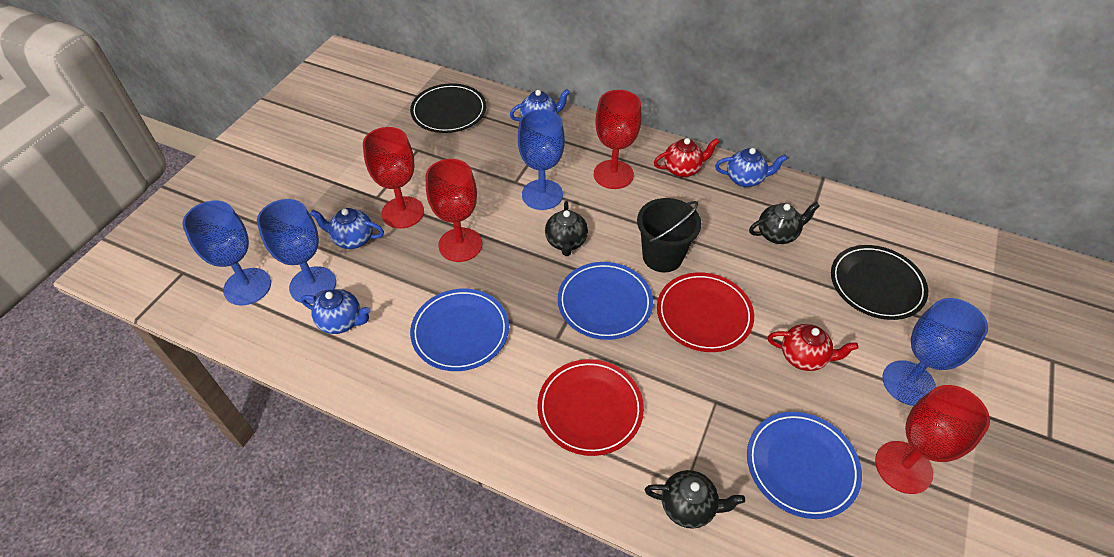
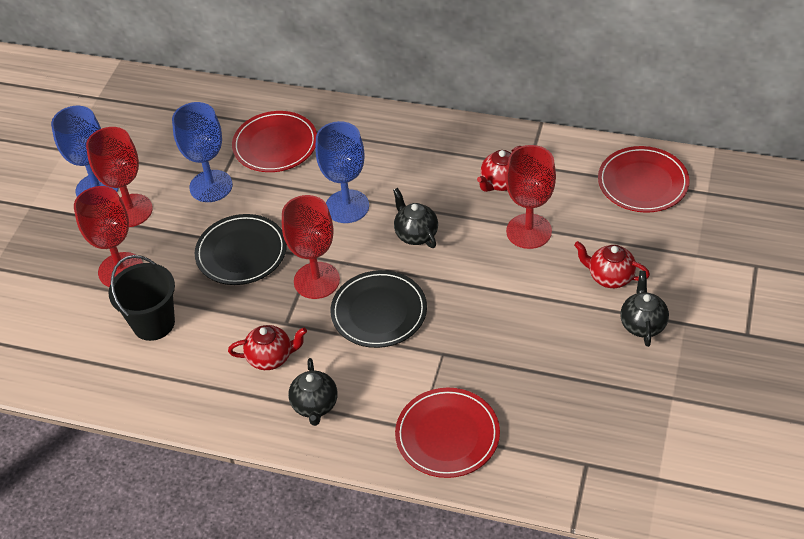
blue goblet: [182,200,271,305] [257,199,336,304] [518,109,565,210] [882,298,988,406] = 4 -> [51,106,118,197] [172,102,233,202] [315,121,369,223] = 3
blue plate: [410,289,509,371] [558,262,653,340] [747,412,862,519] = 3 -> none = 0
blue teapot: [301,289,371,334] [310,208,384,249] [510,89,570,121] [715,148,787,187] = 4 -> none = 0
red plate: [537,359,644,456] [657,272,754,352] = 2 -> [232,111,317,172] [395,388,500,478] [598,146,690,213] = 3
red teapot: [654,138,719,177] [768,324,859,371] = 2 -> [228,325,307,370] [477,146,521,192] [574,241,650,288] = 3

